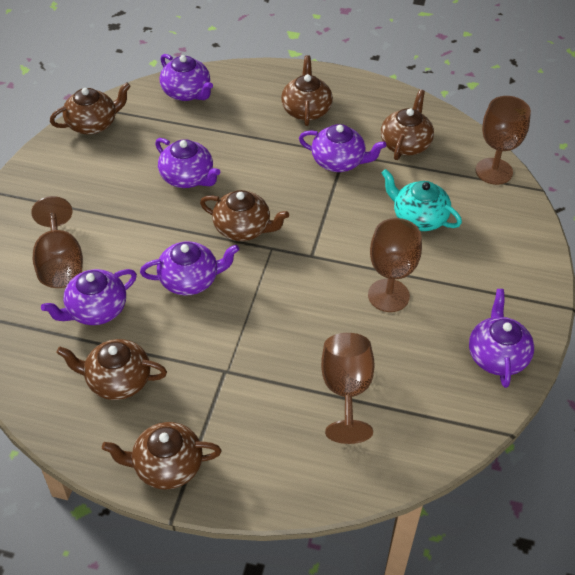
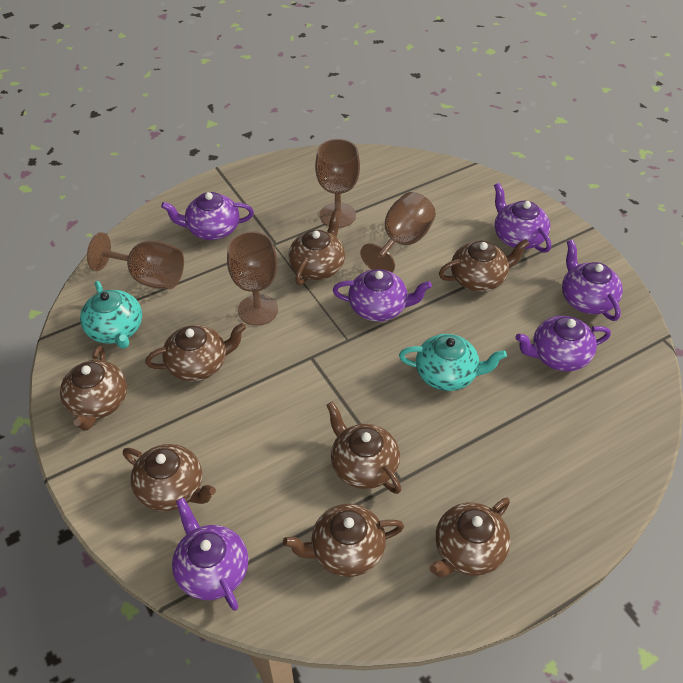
brown teapot: [50,83,131,135] [56,339,167,400] [102,422,221,490] [200,190,289,241] [281,55,333,126] [381,89,434,160] = 6 -> [60,346,127,430] [123,444,216,511] [145,323,246,381] [283,504,404,577] [288,209,345,285] [327,402,401,494] [430,498,510,577] [439,239,530,292] = 8
turquoise teapot: [382,169,462,231] = 1 -> [80,281,142,349] [399,334,507,391] = 2

